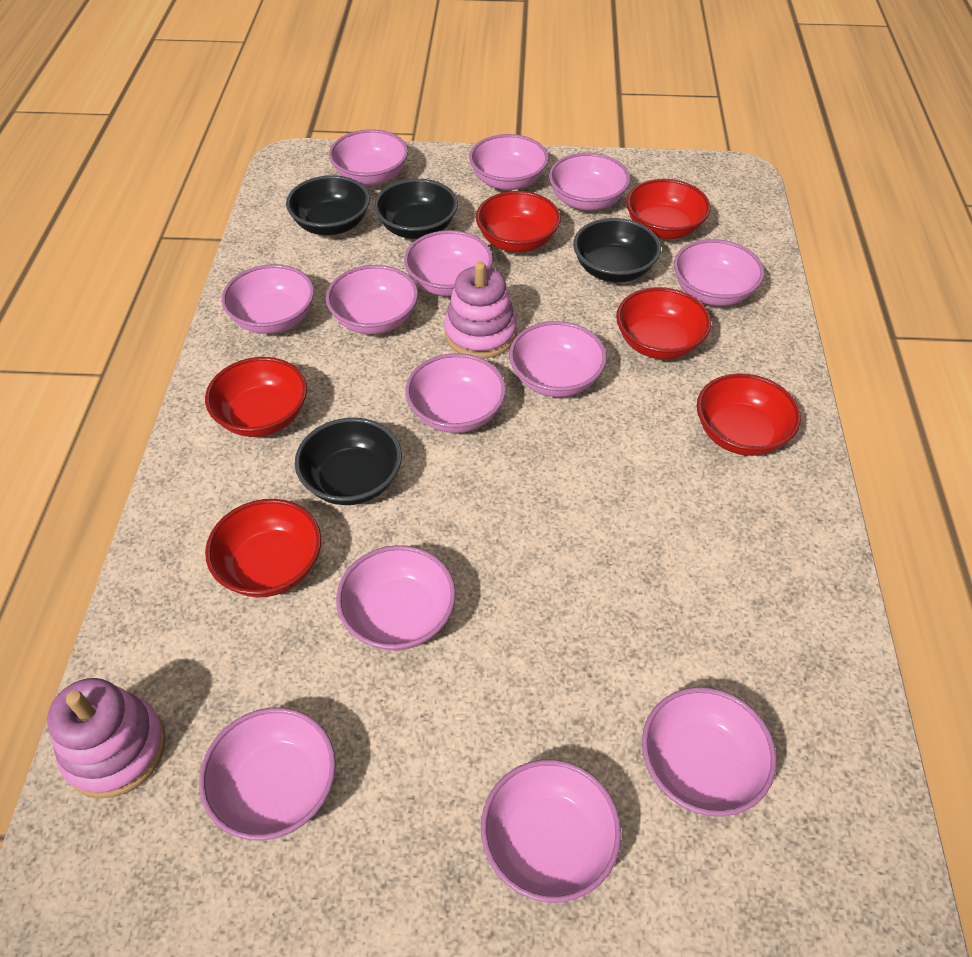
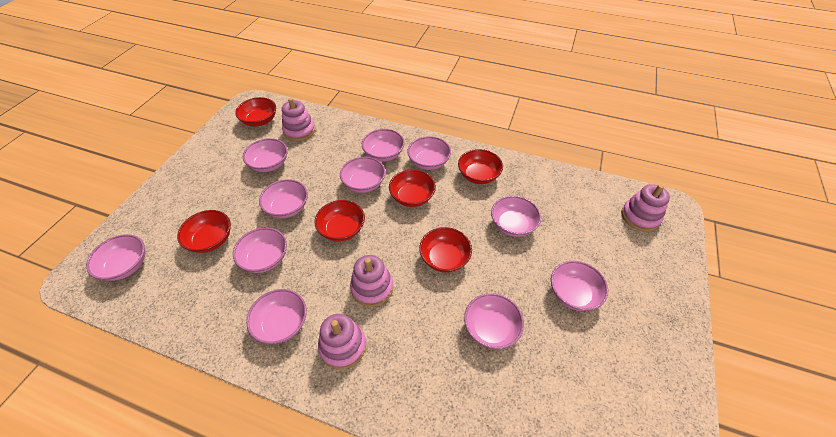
black bowl: [286,175,370,235] [295,418,402,505] [374,179,458,239] [573,218,661,282] = 4 -> none = 0
pink bowl: [199,707,336,840] [221,264,314,334] [326,265,418,334] [329,129,408,186] [336,545,456,651] [404,230,493,296] [405,353,506,433] [469,134,549,191] [481,760,622,903] [509,321,607,397] [549,153,630,211] [642,687,777,817] [674,239,764,306] = 13 -> [86,234,145,281] [233,227,287,273] [243,138,288,172] [246,289,307,344] [259,179,308,218] [340,157,386,193] [362,129,405,162] [407,136,451,170] [464,293,524,349] [491,196,541,237] [551,261,608,311] = 11
pink stacking toy: [47,678,166,798] [444,262,517,359] = 2 -> [282,98,315,141] [318,314,366,369] [350,255,393,307] [621,184,670,231] = 4

